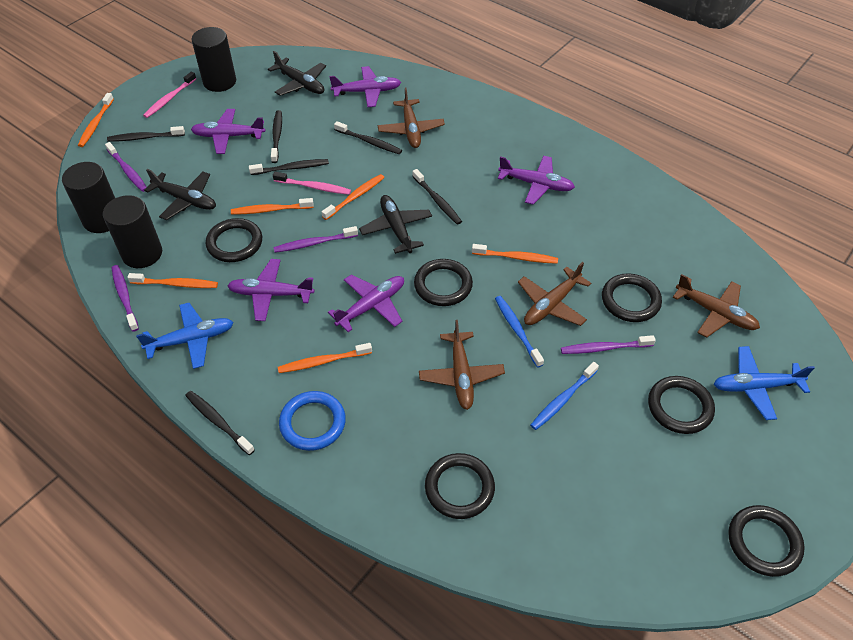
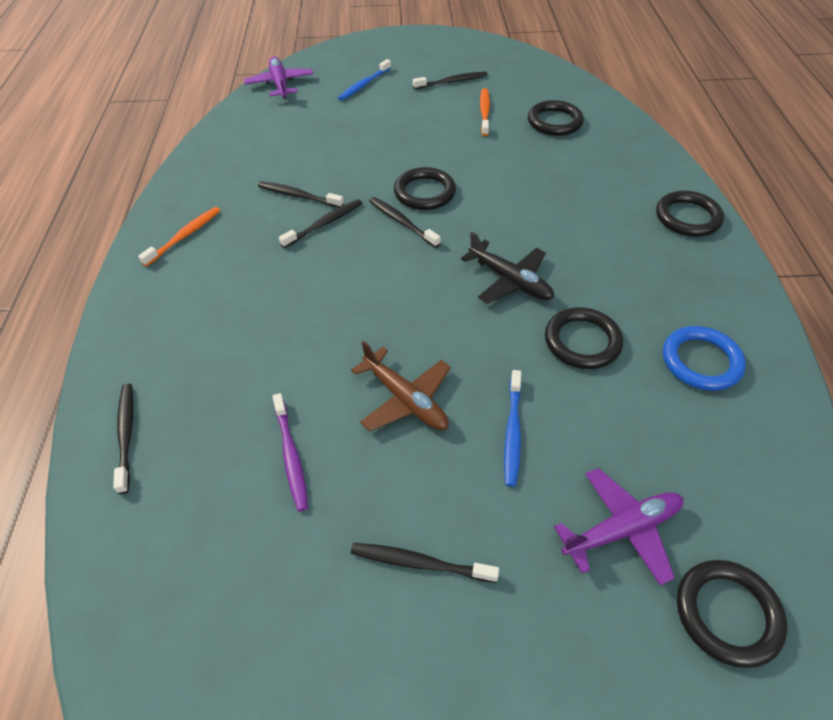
black cylinder: [62,162,115,233] [103,195,162,268] [192,27,236,92] = 3 -> none = 0
black plane: [144,169,216,220] [268,51,326,96] [359,195,432,254] = 3 -> [461,232,554,304] = 1
black ring: [206,218,262,262] [414,259,473,306] [425,453,495,519] [602,273,662,322] [648,376,715,434] [728,505,805,577] = 6 -> [394,167,456,210] [528,100,584,136] [545,307,623,369] [656,191,724,237] [677,560,787,668] = 5
blue plane: [136,303,234,369] [714,346,815,420] = 2 -> none = 0
brown plane: [378,87,445,148] [419,320,505,410] [518,262,591,326] [673,274,760,338] = 4 -> [351,341,451,431] = 1
orange toothbrush: [78,93,114,147] [127,273,218,288] [231,198,314,215] [278,343,372,373] [322,174,385,220] [472,244,558,264] = 6 -> [138,207,220,267] [480,88,490,136] = 2
pink toothbrush: [143,72,196,118] [273,172,351,195] = 2 -> none = 0
purple plane: [191,109,265,154] [227,259,314,321] [328,275,404,332] [329,66,401,107] [498,156,575,205] = 5 -> [244,56,313,98] [554,468,684,586] = 2
purple toothbrush: [105,142,146,192] [112,265,139,332] [274,226,358,253] [561,335,656,354] = 4 -> [272,393,308,511] = 1

